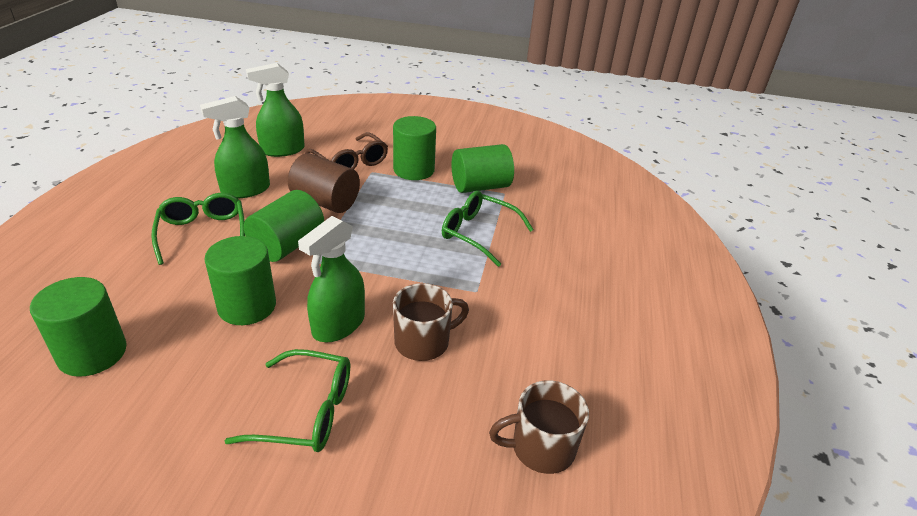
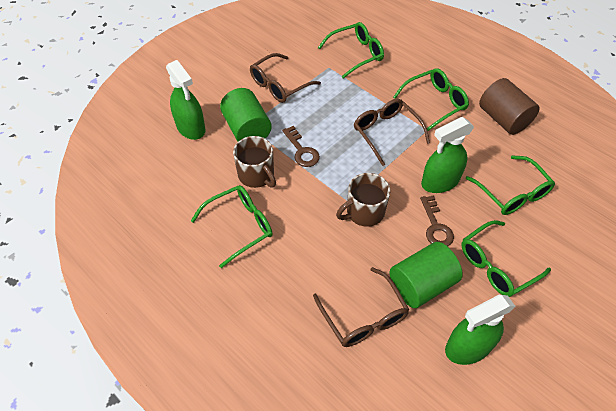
brown glasses: [305,133,388,169] = 1 -> [250,53,321,103] [313,267,409,347] [354,99,430,166] = 3
brown key: none = 0 -> [282,126,320,167] [420,195,454,246] = 2
green cylinder: [30,277,127,377] [204,236,276,325] [244,190,324,262] [393,116,436,180] [451,144,514,193] = 5 -> [220,88,272,142] [390,242,463,308] = 2
green glasses: [151,193,245,265] [225,349,350,452] [442,191,534,267] = 3 -> [191,185,273,268] [318,22,384,79] [393,68,469,131] [461,220,551,297] [466,155,555,215] = 5

